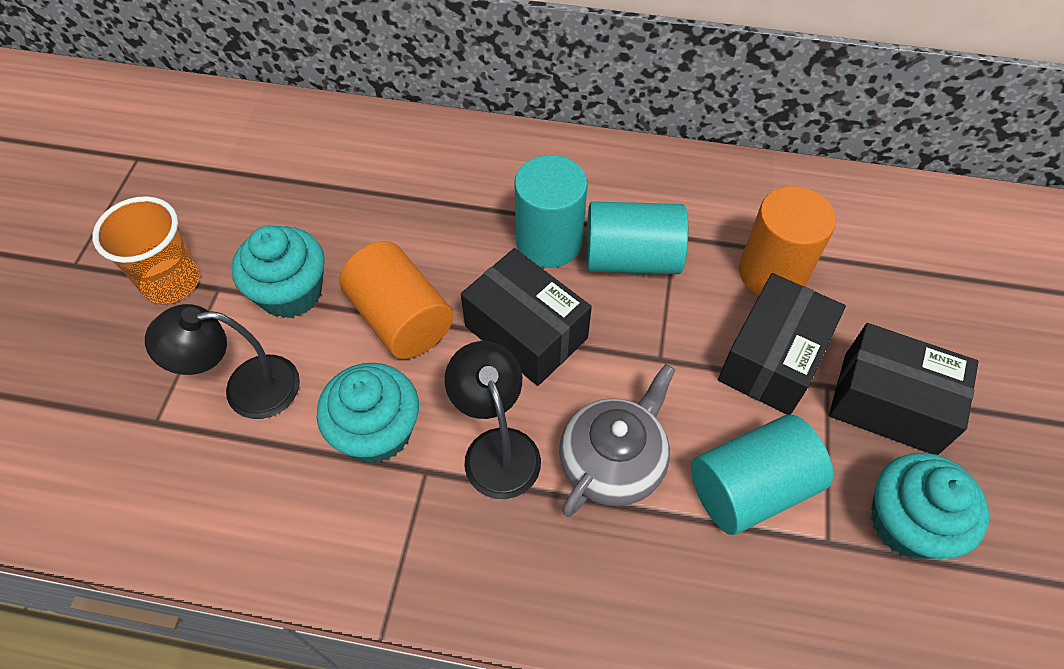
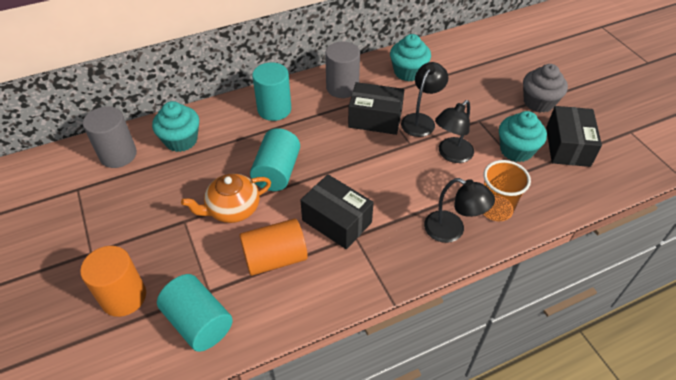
black lamp: [145,304,300,419] [445,341,541,499] = 2 -> [401,62,448,137] [424,178,495,243] [435,100,474,163] = 3
grey cupcake: none = 0 -> [523,64,568,113] = 1
grey cylinder: none = 0 -> [83,106,137,168] [325,42,360,98] = 2
grey teapot: [559,364,676,517] = 1 -> none = 0
orange teapot: none = 0 -> [181,174,271,223] = 1

